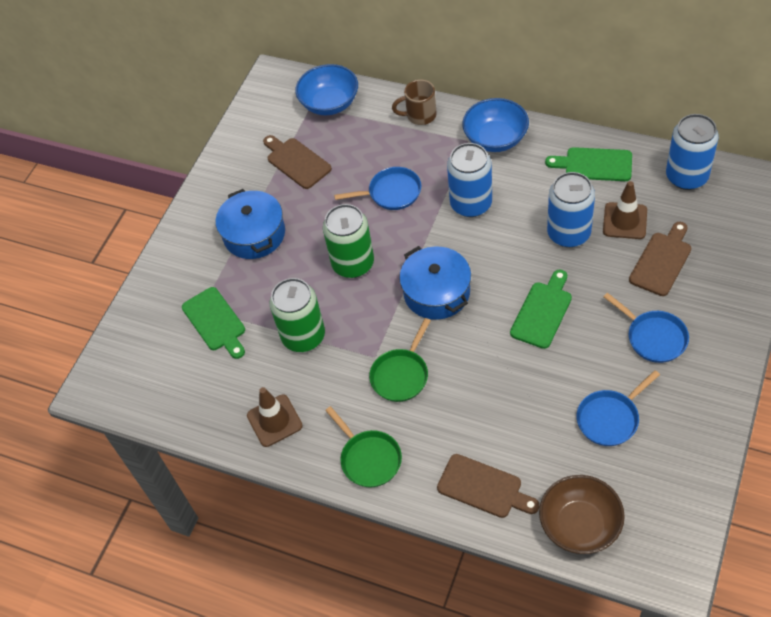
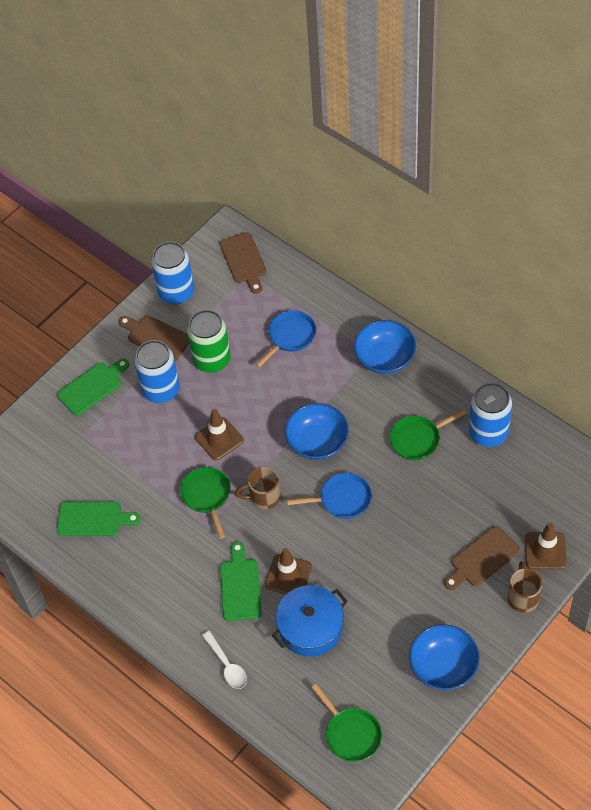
blue bowl: [295,64,358,115] [462,98,529,152] = 2 -> [285,403,349,460] [354,320,416,374] [409,624,480,690] = 3
blue pan: [334,167,421,210] [577,370,660,446] [603,293,689,363] = 3 -> [255,310,316,368] [287,473,372,519] = 2
blue pot: [216,189,285,259] [399,246,471,320] = 2 -> [272,585,348,657] = 1
brown bowl: [539,475,625,554] = 1 -> none = 0
brown mug: [392,79,437,125] = 1 -> [235,467,280,510] [508,561,542,613] = 2
brown traffic cone: [247,387,303,447] [603,181,647,239] = 2 -> [195,409,244,460] [265,548,312,594] [525,523,567,569] = 3
green can: [269,278,325,352] [323,204,374,278] = 2 -> [187,310,231,373] = 1
green pan: [325,406,402,487] [369,318,431,402] = 2 -> [180,467,231,539] [311,684,382,762] [390,409,467,460] = 3
white spoon: none = 0 -> [202,631,247,689] = 1

